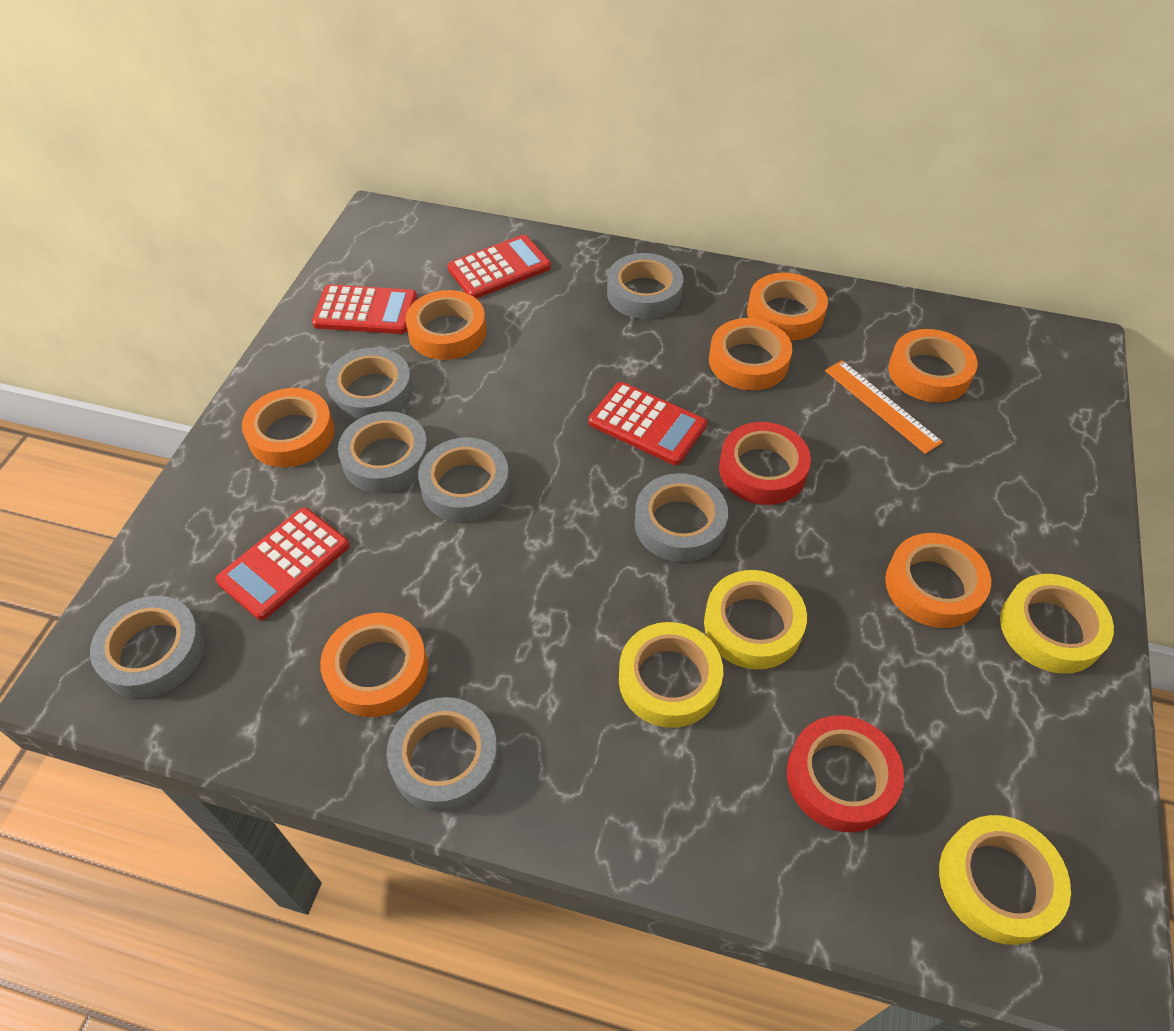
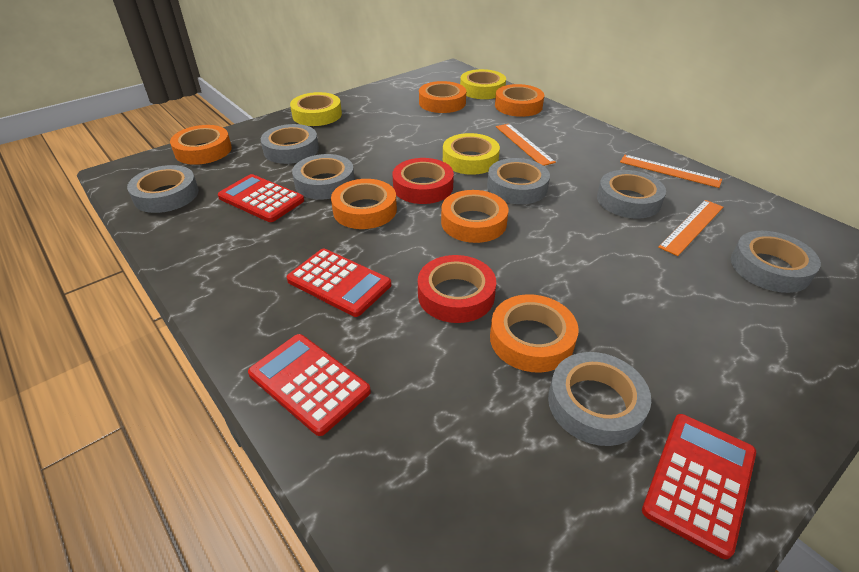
orange ruler: [825,360,943,454] = 1 -> [496,124,556,166] [620,155,722,188] [658,200,723,256] = 3
orange tape: [242,388,334,467] [320,613,428,717] [405,290,486,360] [709,318,793,390] [747,273,828,341] [885,533,991,628] [888,329,978,402] = 7 -> [170,125,232,165] [331,179,397,229] [419,81,466,113] [441,190,508,243] [490,294,579,373] [495,84,544,117] = 6
yellow tape: [619,622,723,728] [704,570,807,669] [939,815,1071,945] [1000,574,1114,674] = 4 -> [290,92,342,126] [443,133,500,175] [460,69,506,99] = 3

